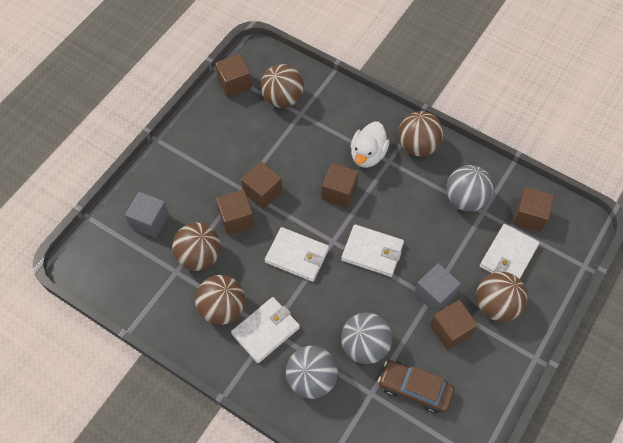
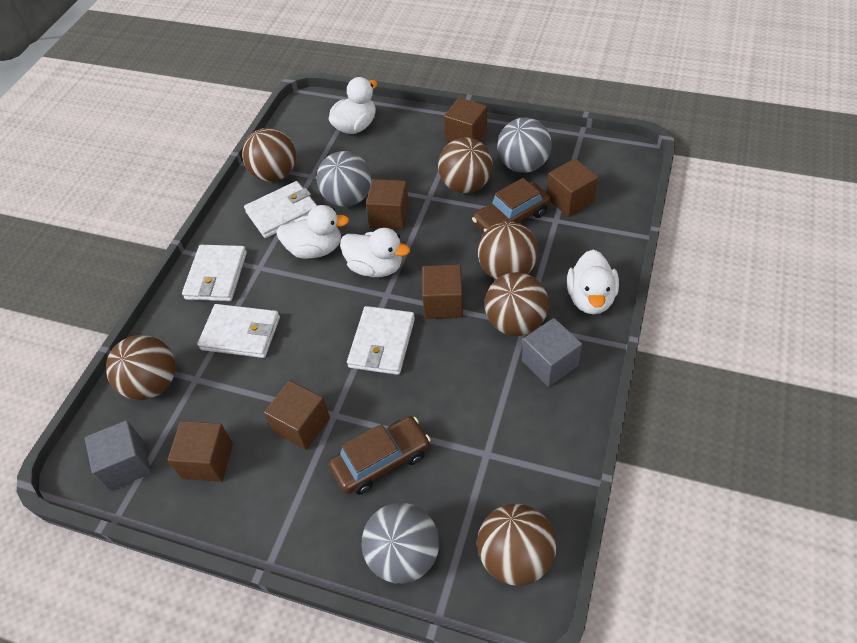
brown ball: [172,222,221,271] [195,275,245,325] [261,64,304,108] [398,111,443,157] [476,272,527,322] = 5 -> [106,335,175,400] [242,128,296,182] [438,137,493,193] [477,504,556,586] [478,221,538,279] [485,272,549,336] = 6
brown car: [378,360,455,414] = 1 -> [329,416,431,495] [472,178,551,233] = 2
white duck: [351,122,389,168] = 1 -> [276,205,349,259] [328,77,377,134] [340,228,410,277] [567,250,619,314] = 4

